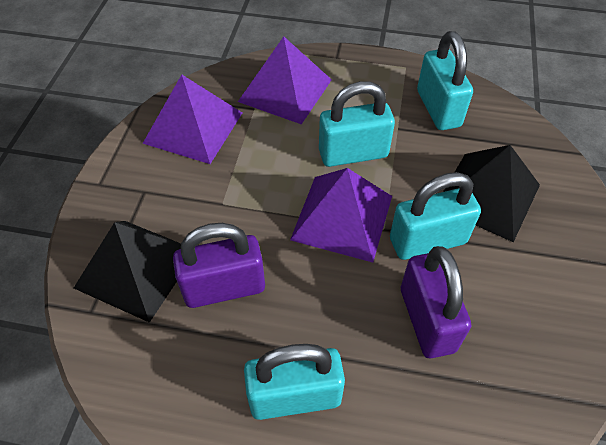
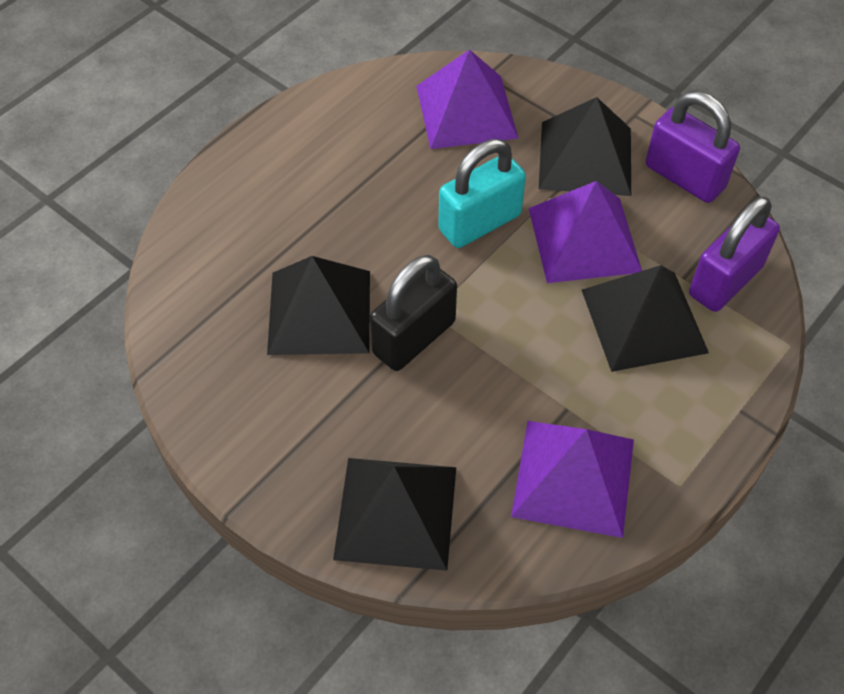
black padlock: none = 0 -> [370,255,457,371] = 1
black pyramid: [74,221,181,323] [443,145,540,242] = 2 -> [267,256,370,355] [333,458,456,571] [539,97,631,196] [582,265,709,372] = 4
turquoise padlock: [244,344,345,420] [319,81,395,167] [390,172,481,260] [417,31,473,130] = 4 -> [438,139,526,248] = 1

